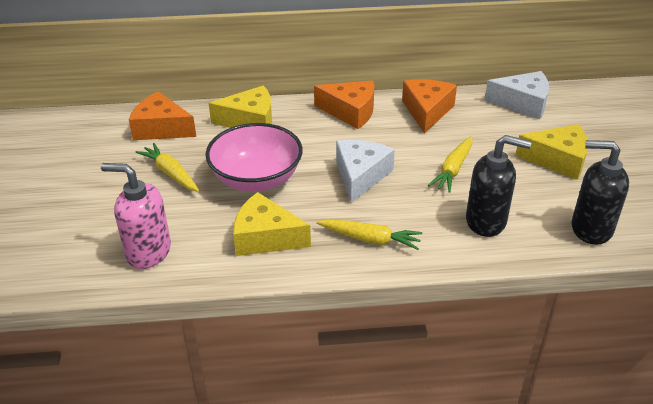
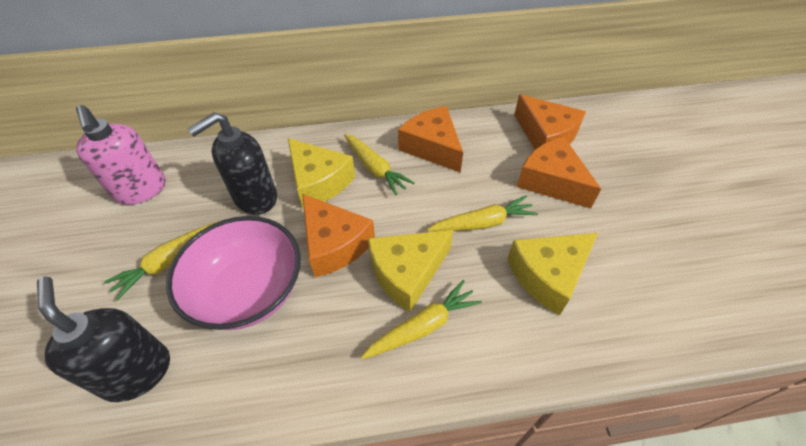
orange cheese: [129,91,196,140] [314,81,374,129] [402,79,457,134] = 3 -> [302,194,375,277] [398,106,463,173] [514,94,586,149] [517,137,601,209] = 4
white cheese: [336,140,395,203] [485,71,549,120] = 2 -> none = 0
yellow carrot: [136,143,199,192] [317,219,422,250] [428,136,473,193] = 3 -> [104,220,222,301] [344,134,415,196] [361,280,482,359] [427,195,538,232] = 4

